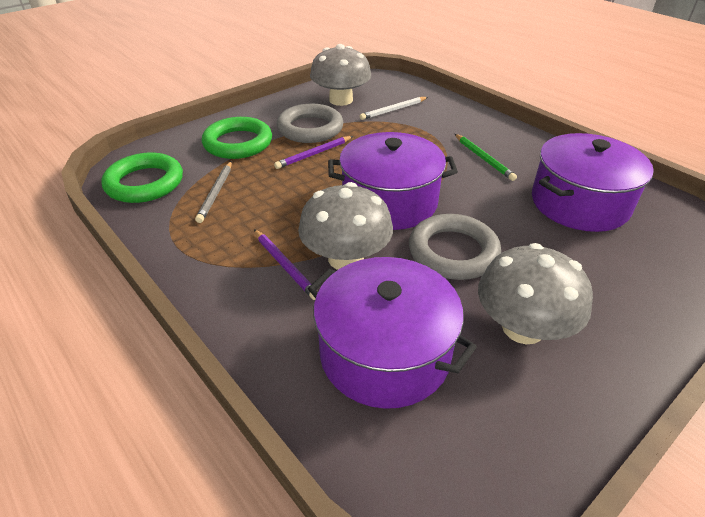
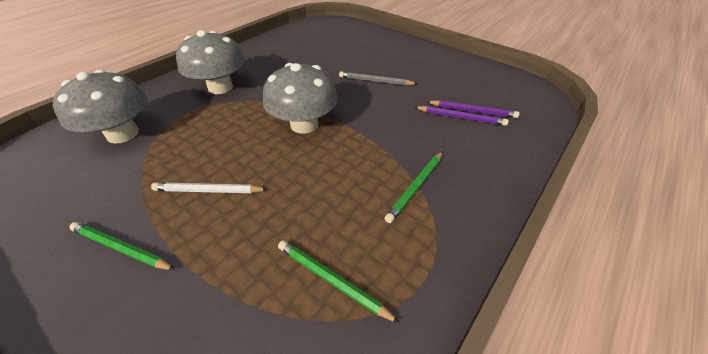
green pencil: [455,134,517,181] = 1 -> [69,222,175,270] [278,240,400,323] [384,151,443,223] = 3
green ring: [101,152,183,203] [202,117,272,159] = 2 -> none = 0
grey ring: [277,104,343,143] [409,214,501,280] = 2 -> none = 0
purple pot: [308,257,477,409] [328,132,458,230] [532,133,654,232] = 3 -> none = 0

